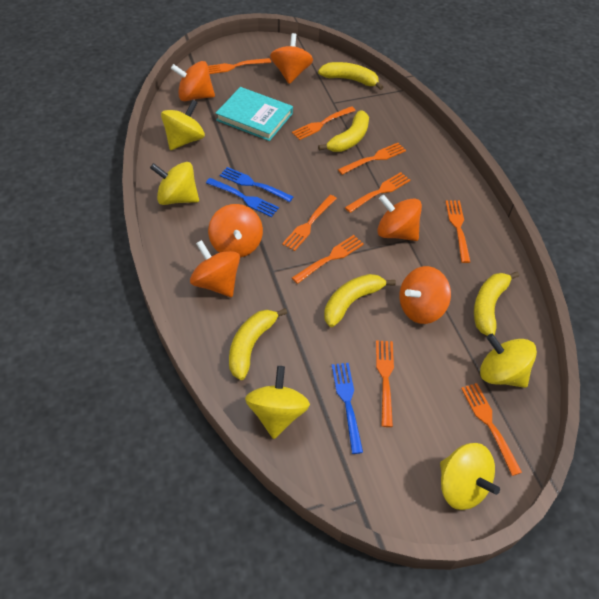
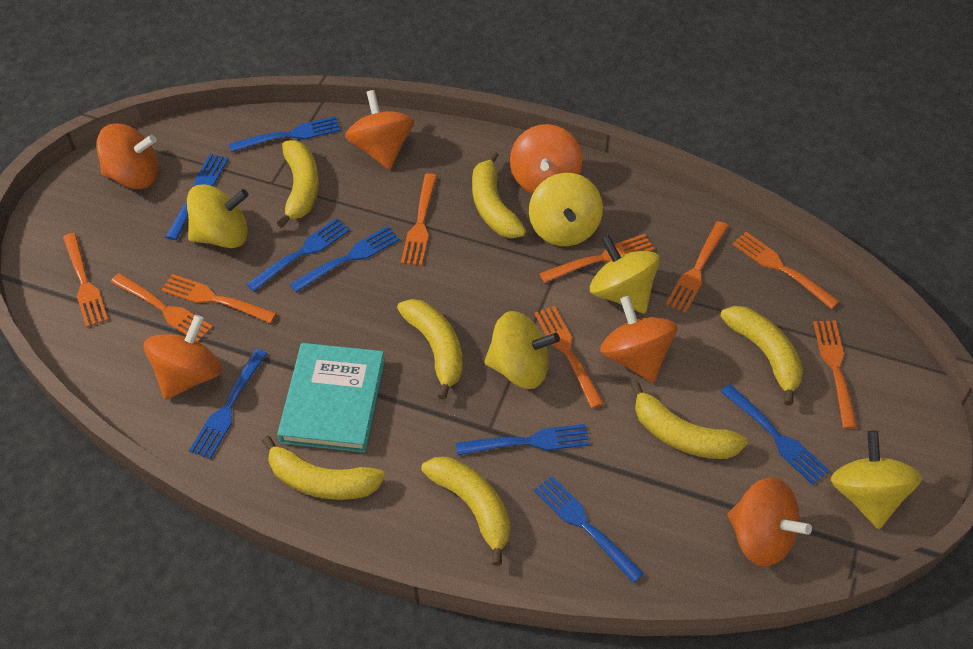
blue fork: [206,178,279,217] [220,167,293,202] [332,363,363,454] = 3 -> [165,154,229,240] [189,349,267,459] [229,116,340,152] [246,218,350,292] [290,226,399,293] [456,424,590,455] [534,476,644,583] [721,384,830,485] = 8
yellow banana: [229,308,287,380] [318,62,383,90] [318,110,369,152] [324,274,396,327] [474,272,519,336] = 5 -> [262,436,385,500] [276,140,319,228] [397,299,463,400] [421,457,510,566] [472,151,526,239] [630,381,747,459] [720,306,803,406] = 7

